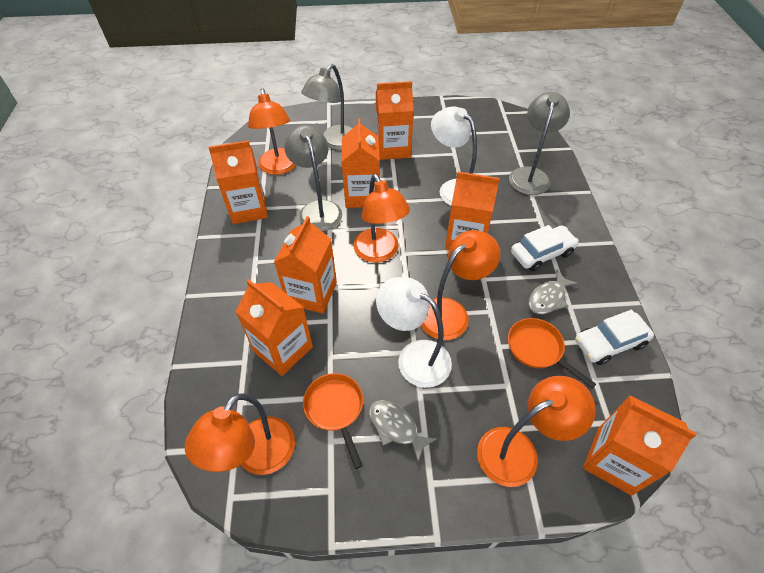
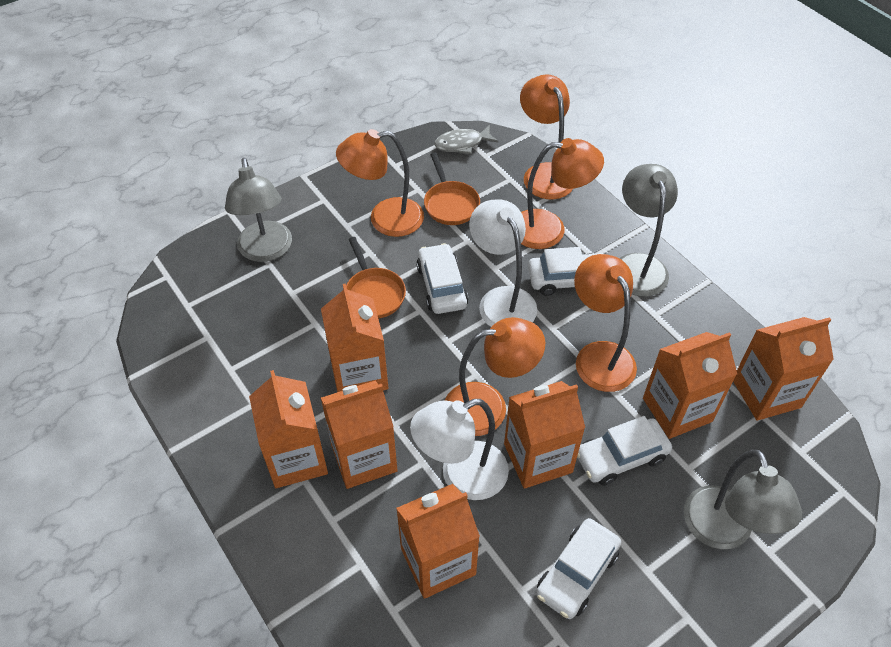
grey fish: [369,400,437,462] [528,270,578,314] = 2 -> [434,125,498,154] = 1
white car: [511,225,579,271] [575,310,654,365] = 2 -> [416,243,468,314] [528,247,602,296] [536,518,621,619] [577,416,672,486] = 4

